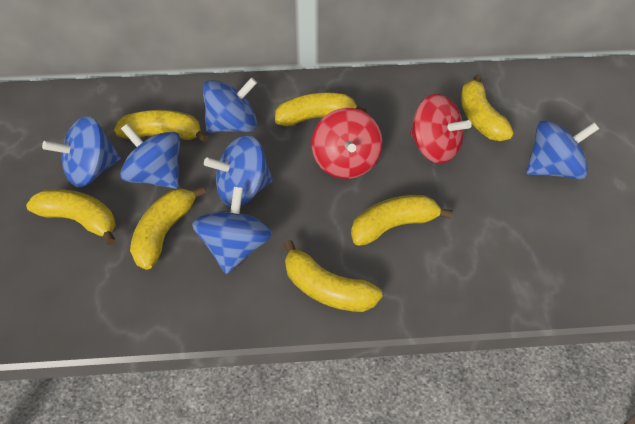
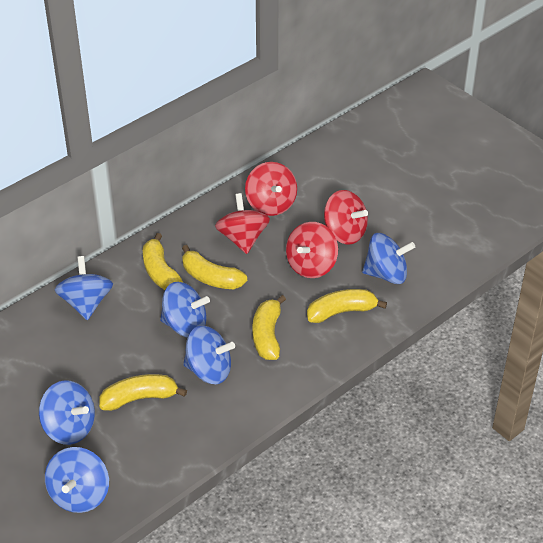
red spinning top: [312,108,382,179] [410,94,472,164] = 2 -> [215,193,270,254] [245,162,297,216] [286,222,338,278] [324,190,368,244] = 4
yellow banana: [26,189,116,245] [114,110,208,142] [130,186,206,270] [275,92,367,126] [284,240,383,312] [351,195,453,246] [461,75,514,141] = 7 -> [99,374,187,411] [143,233,183,290] [182,245,247,289] [252,295,286,360] [307,289,387,323] = 5

